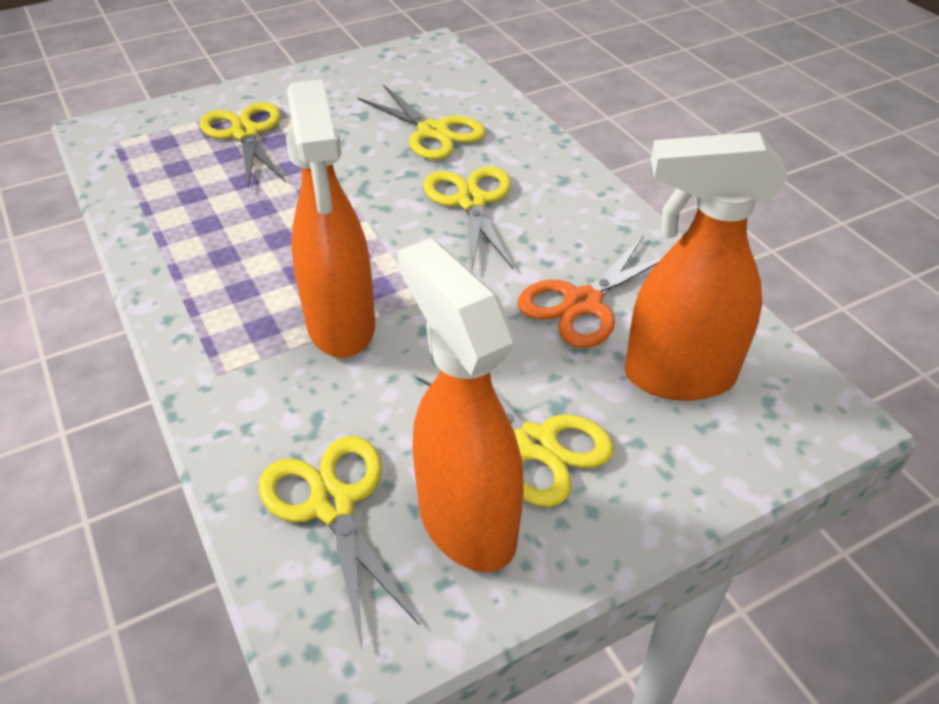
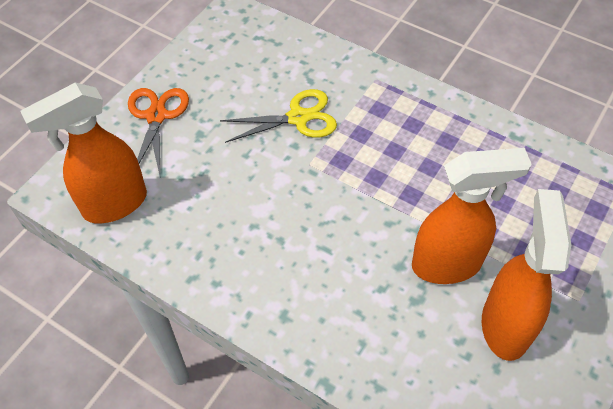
yellow scissors: [199,102,286,187] [259,436,420,647] [358,85,486,160] [417,377,614,507] [423,166,513,269] = 5 -> [220,89,337,143] = 1

